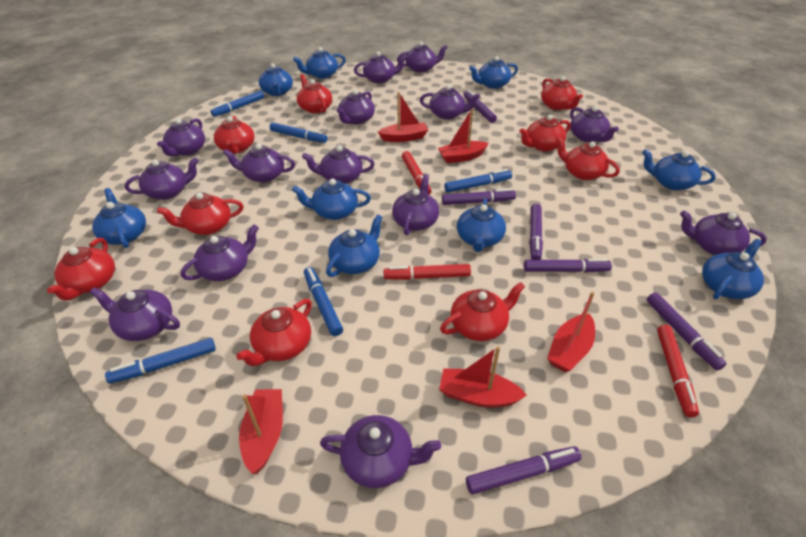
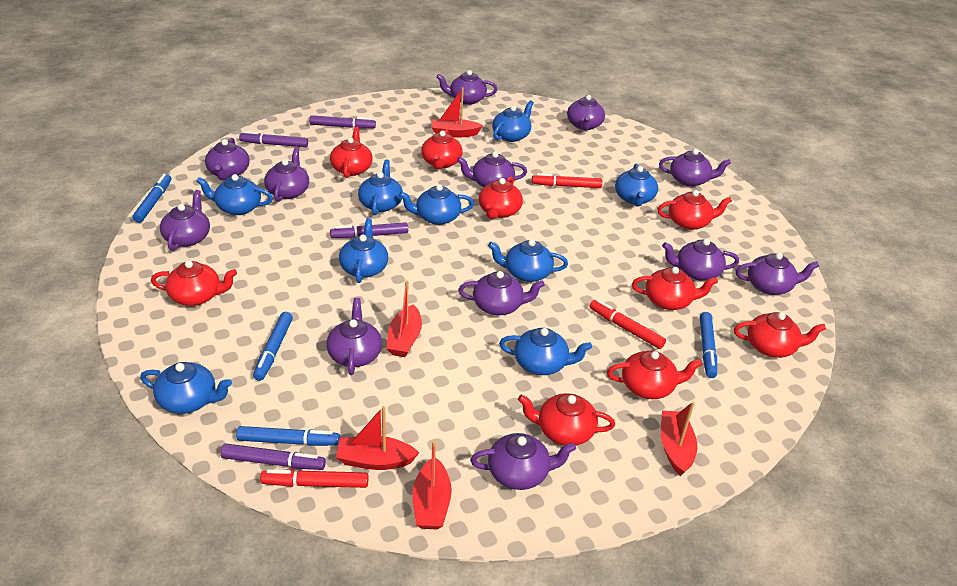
blue marker: [105,338,216,384] [210,91,264,117] [270,122,328,143] [304,267,343,336] [444,169,512,193] = 5 -> [133,174,171,223] [236,426,340,446] [253,312,293,381] [700,312,717,378] = 4
purple marker: [442,189,516,205] [464,90,497,123] [466,446,582,495] [524,259,612,273] [530,204,543,260] [647,292,726,371] = 6 -> [221,443,326,470] [239,131,308,147] [310,115,376,128] [330,222,408,238] = 4
purple teapot: [90,287,180,341] [125,158,199,200] [157,118,205,156] [181,224,259,281] [223,144,295,183] [302,145,375,184] [320,415,441,488] [337,89,375,125] [354,51,407,83] [392,174,439,235] [397,41,448,73] [420,85,480,119] [570,106,619,142] [680,211,767,255] = 14 -> [160,190,210,251] [205,138,250,180] [264,147,309,202] [326,298,382,375] [436,70,498,105] [457,152,527,187] [458,271,545,315] [470,433,576,490] [567,95,605,130] [659,149,731,187] [662,239,739,281] [736,253,819,295] = 12

